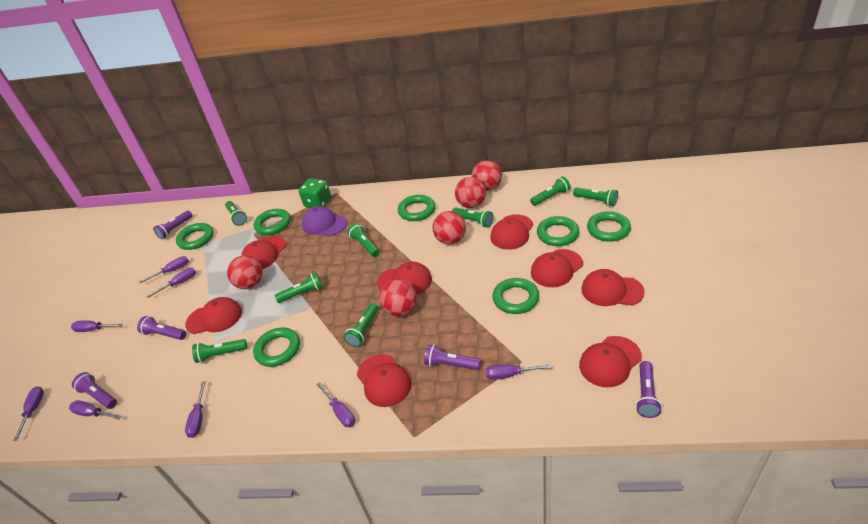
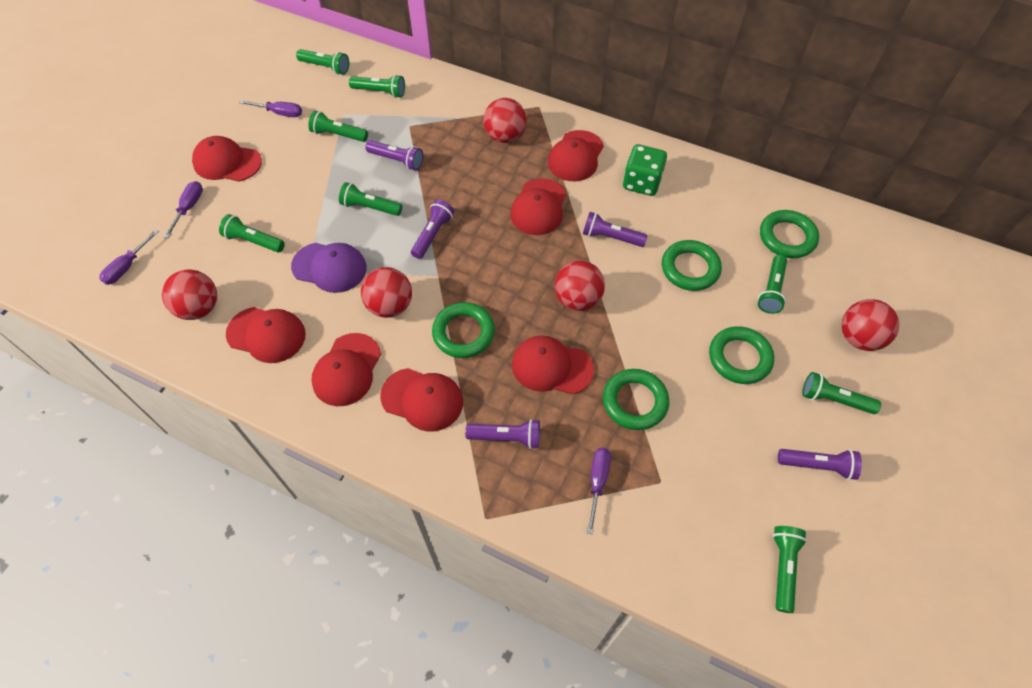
green ring: [176,223,214,250] [253,327,300,367] [254,209,291,235] [398,195,435,221] [492,278,539,314] [537,216,580,246] [587,211,631,242] = 7 -> [432,302,495,358] [603,369,669,430] [662,240,722,291] [709,326,774,384] [760,210,819,258] = 5
purple screwdriver: [13,386,44,441] [69,400,122,420] [71,320,123,332] [139,256,189,284] [147,268,196,298] [185,381,206,438] [316,382,355,427] [486,364,552,380] = 8 -> [99,229,159,285] [164,181,203,238] [239,100,302,117] [587,448,611,534] = 4
red cap: [185,297,242,334] [241,236,286,269] [357,354,411,407] [377,262,432,294] [491,214,533,250] [531,249,583,287] [579,336,642,387] [581,269,645,306] = 8 -> [192,136,262,182] [226,307,306,363] [311,333,381,406] [380,368,463,432] [510,178,566,235] [512,335,594,394] [548,130,604,181] = 7

